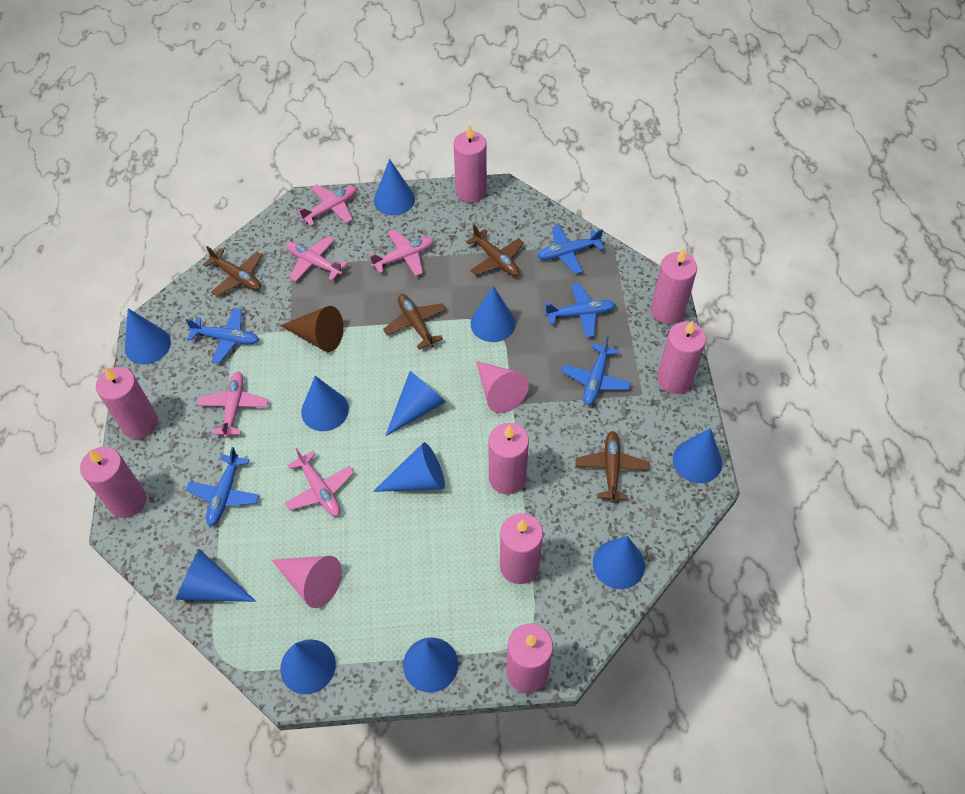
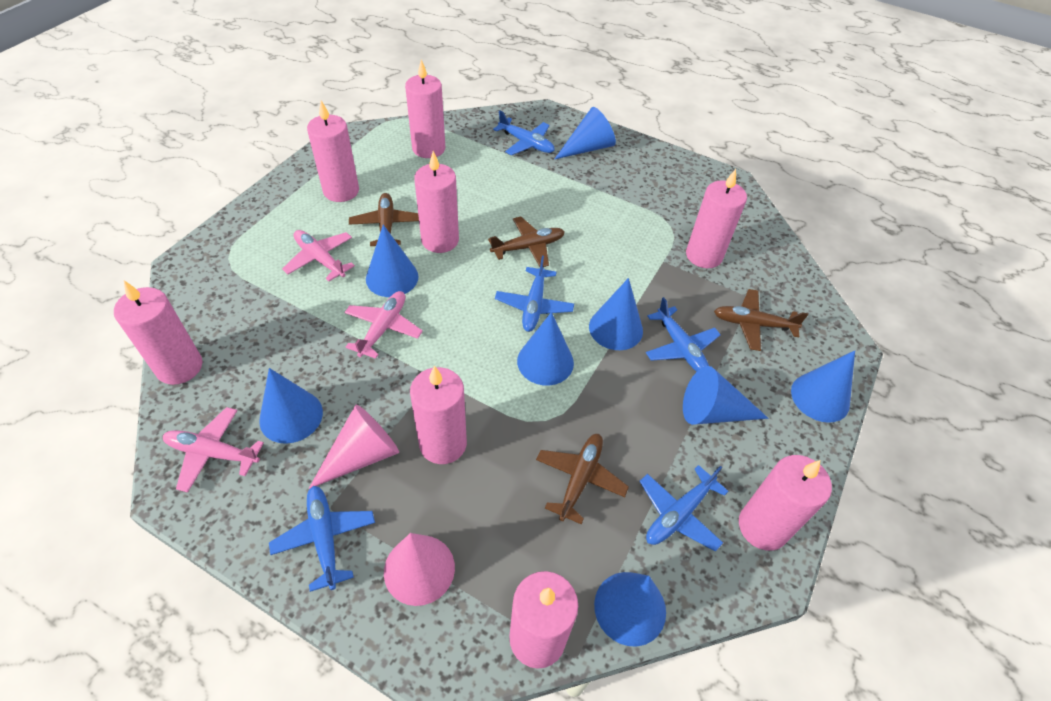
blue cone: [125,308,171,364] [176,549,256,602] [280,639,336,694] [301,376,349,431] [373,442,445,492] [374,159,415,215] [385,371,446,436] [403,637,458,692] [471,286,516,342] [593,536,645,589] [673,428,722,483] = 11 -> [259,368,323,444] [366,225,419,297] [517,312,574,386] [555,107,616,159] [589,278,643,350] [594,572,666,646] [683,366,769,425] [791,351,855,423] = 8
brown cone: [280,306,343,352] = 1 -> none = 0
pink plane: [197,372,269,438] [285,448,354,516] [287,236,348,282] [297,184,357,226] [368,230,434,276] = 5 -> [163,407,264,492] [282,230,355,281] [344,291,423,359] = 3

